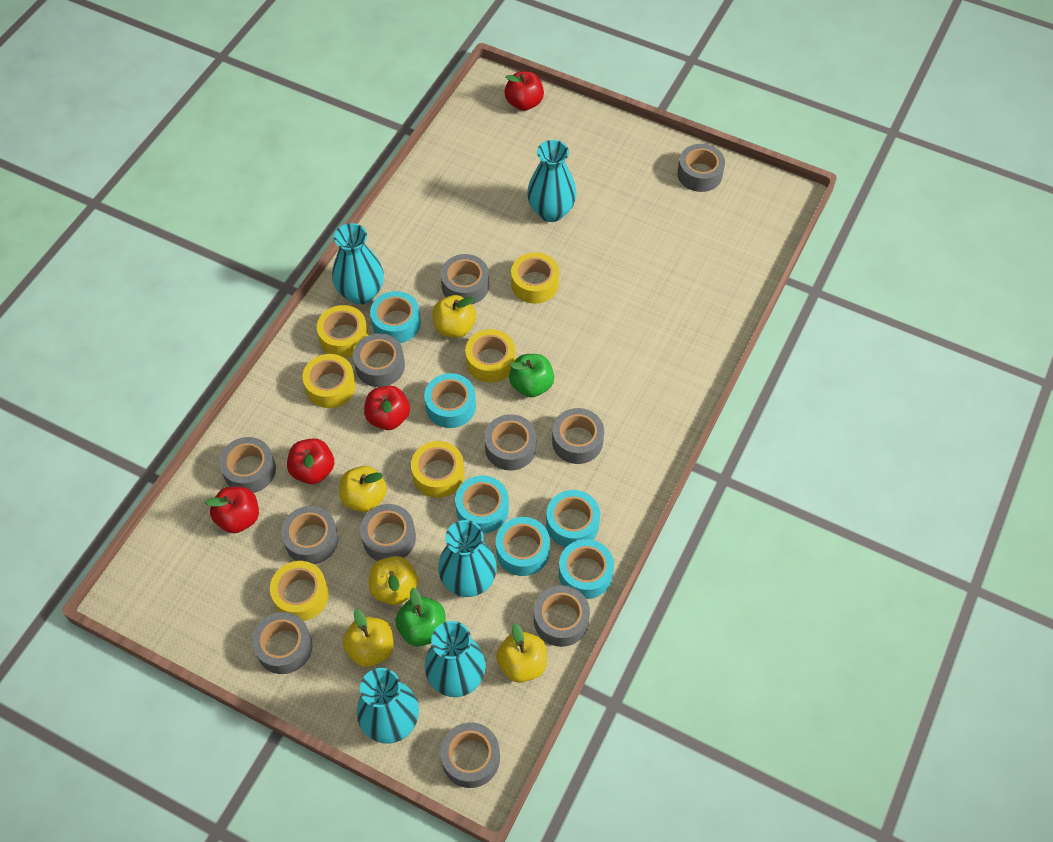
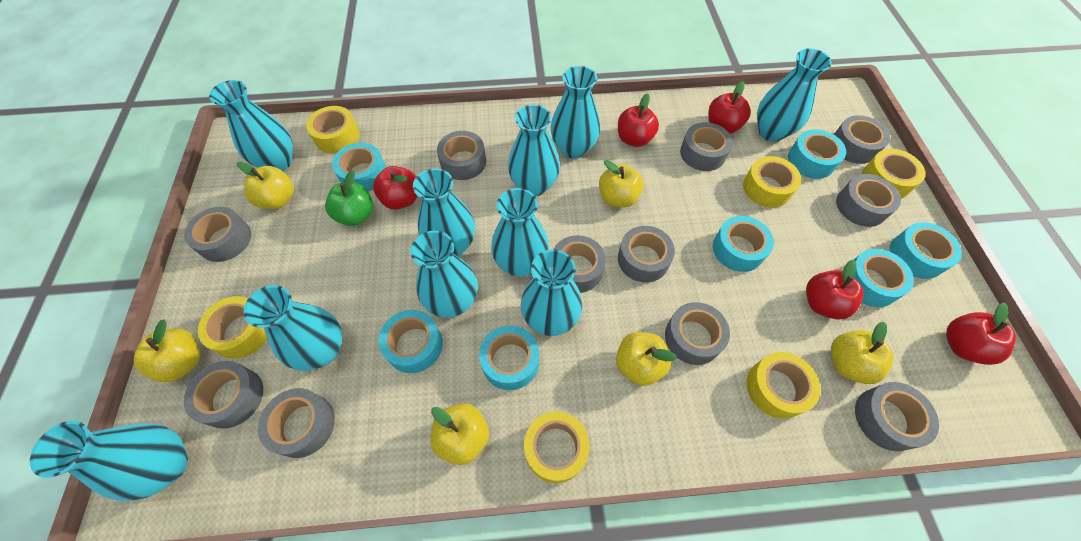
green apple: [395,588,446,646] [509,354,554,397] = 2 -> [325,170,373,226] = 1
red apple: [205,487,259,533] [287,438,334,484] [364,386,410,430] [505,71,544,111] = 4 -> [373,166,417,210] [618,93,659,147] [708,81,751,134] [806,259,864,319] [946,302,1016,365] = 5
turquoise tape: [370,291,421,343] [424,373,476,428] [455,476,509,533] [496,517,550,576] [546,490,600,547] [559,539,614,599] = 6 -> [332,143,386,191] [379,310,443,373] [479,325,539,390] [713,216,774,272] [788,129,846,179] [854,249,914,307] [889,222,962,279] = 7
turquoise vase: [332,223,384,305] [357,668,419,744] [424,621,486,697] [438,520,497,597] [527,140,577,222] = 5 -> [30,421,188,501] [209,80,293,171] [243,285,342,371] [410,231,478,318] [413,168,475,256] [491,188,549,277] [508,104,560,196] [521,249,582,336] [550,66,600,159] [757,48,832,142] = 10
yellow apple: [339,466,387,512] [343,609,394,667] [369,556,418,605] [432,295,476,338] [496,623,547,683] = 5 -> [134,319,200,382] [237,162,294,209] [431,404,489,465] [599,160,644,208] [616,332,677,386] [831,322,894,384] = 6

